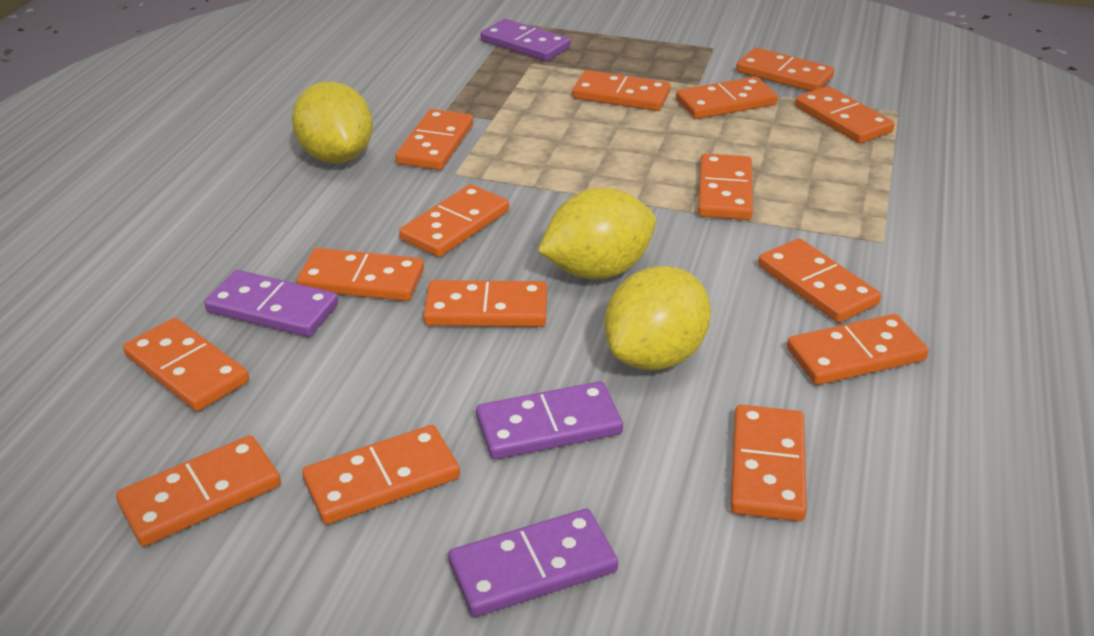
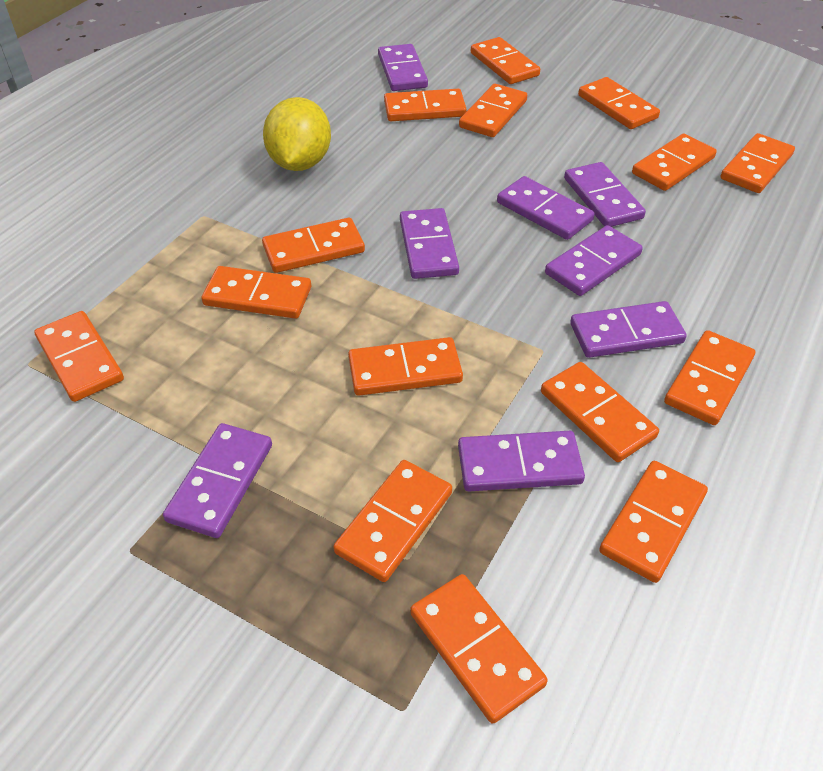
purple domino: [204,270,338,337] [448,509,618,617] [476,381,623,460] [481,19,571,61] = 4 -> [163,423,272,538] [378,44,428,91] [400,208,459,279] [458,431,585,491] [497,176,595,240] [545,225,643,296] [564,162,646,227] [570,301,687,358] = 8
yellow lemon: [292,81,373,163] [538,187,656,279] [604,266,711,370] = 3 -> [263,97,331,171] = 1

